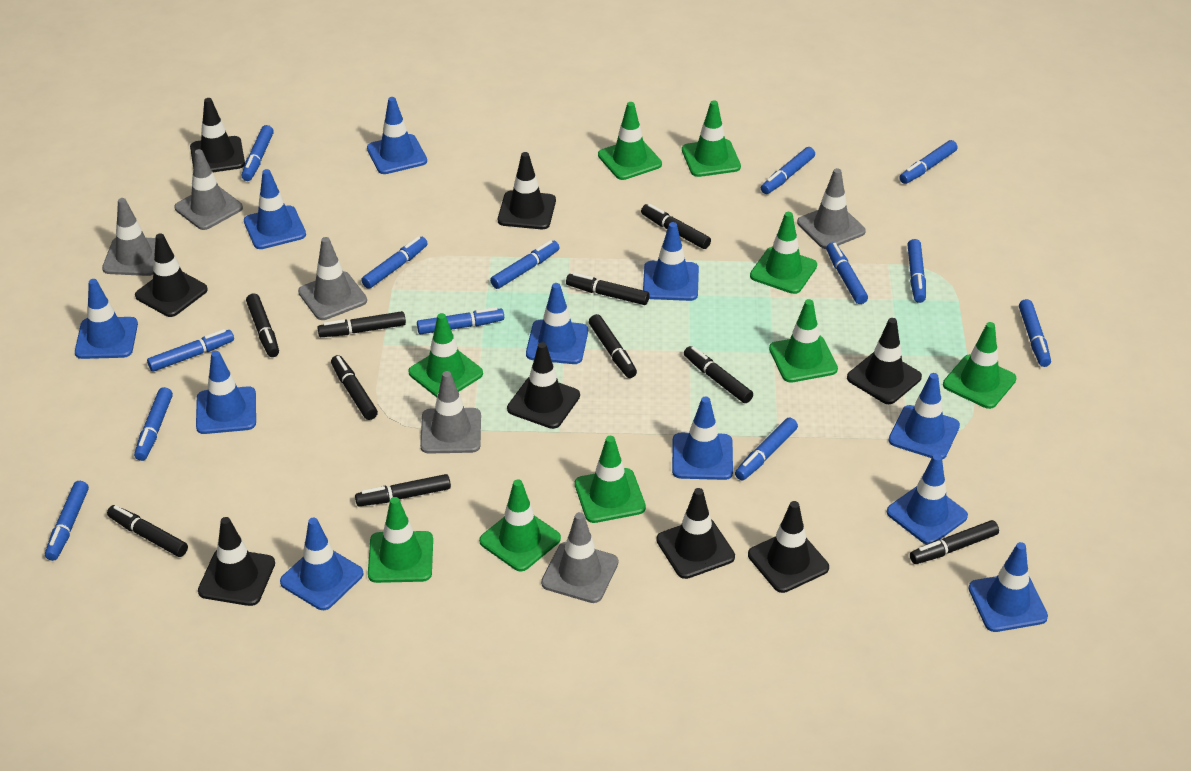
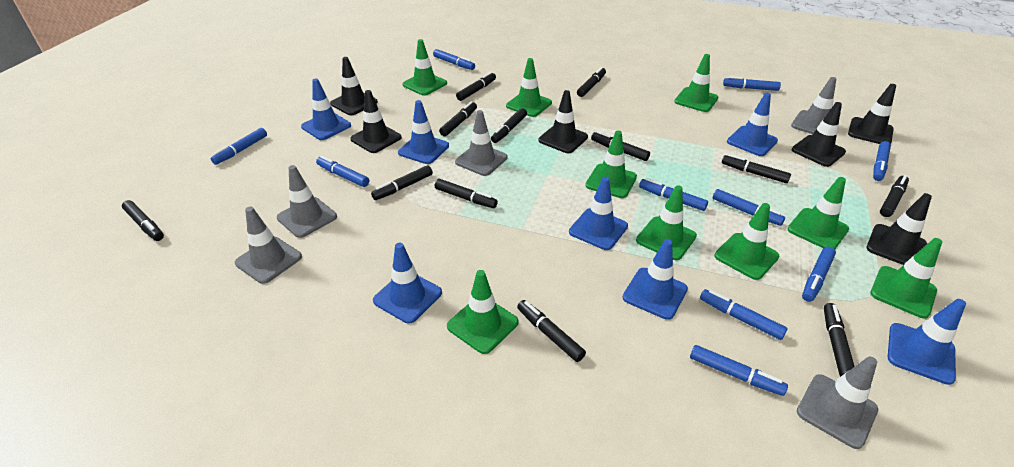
black marker: [107,505,188,557] [246,293,279,357] [317,311,406,337] [331,355,378,420] [355,474,451,506] [566,273,650,305] [589,314,637,378] [641,204,711,249] [684,346,753,403] [910,520,999,564] = 10 -> [122,200,164,241] [371,165,433,200] [435,179,498,208] [439,101,477,136] [456,72,496,101] [491,108,527,143] [517,300,586,362] [577,67,606,97] [591,131,650,161] [722,154,791,183] [824,303,855,377] [880,175,909,217] = 12
black traffic cone: [135,233,208,317] [190,98,245,172] [198,517,275,606] [498,152,556,229] [507,342,580,429] [656,488,735,579] [748,501,829,593] [847,318,922,404] = 8 -> [330,57,378,115] [350,90,402,153] [538,90,588,153] [792,102,846,167] [848,84,896,144] [866,193,932,265] = 6
blue marker: [45,481,89,561] [134,387,173,461] [147,329,234,372] [241,125,274,181] [361,236,428,289] [417,307,504,334] [490,240,559,289] [735,418,798,480] [761,147,815,194] [826,242,868,304] [899,140,958,184] [907,239,926,303] [1019,299,1051,367] = 13 -> [211,128,267,165] [316,156,369,187] [433,49,475,70] [639,178,708,211] [690,345,788,396] [700,289,788,340] [713,189,785,226] [723,76,781,91] [802,247,836,302] [873,141,891,181] = 10
blue traffic cone: [75,279,138,359] [196,351,256,434] [244,169,306,249] [280,518,363,610] [367,97,427,174] [526,283,588,364] [643,222,699,301] [672,396,733,480] [887,454,968,545] [889,373,960,460] [969,542,1048,632] = 11 -> [301,79,351,140] [373,243,442,324] [398,100,449,164] [569,177,628,250] [623,239,688,320] [727,93,778,156] [888,299,966,385] = 7
grey traffic cone: [102,198,156,276] [174,149,243,230] [298,237,367,320] [420,371,481,454] [541,512,618,603] [797,168,866,249] = 6 -> [235,207,302,284] [277,165,337,238] [455,110,508,176] [791,77,836,134] [797,356,878,449] = 5

